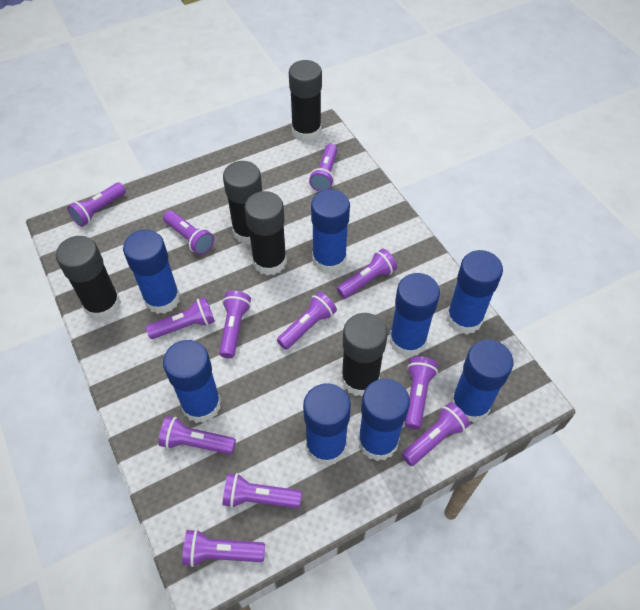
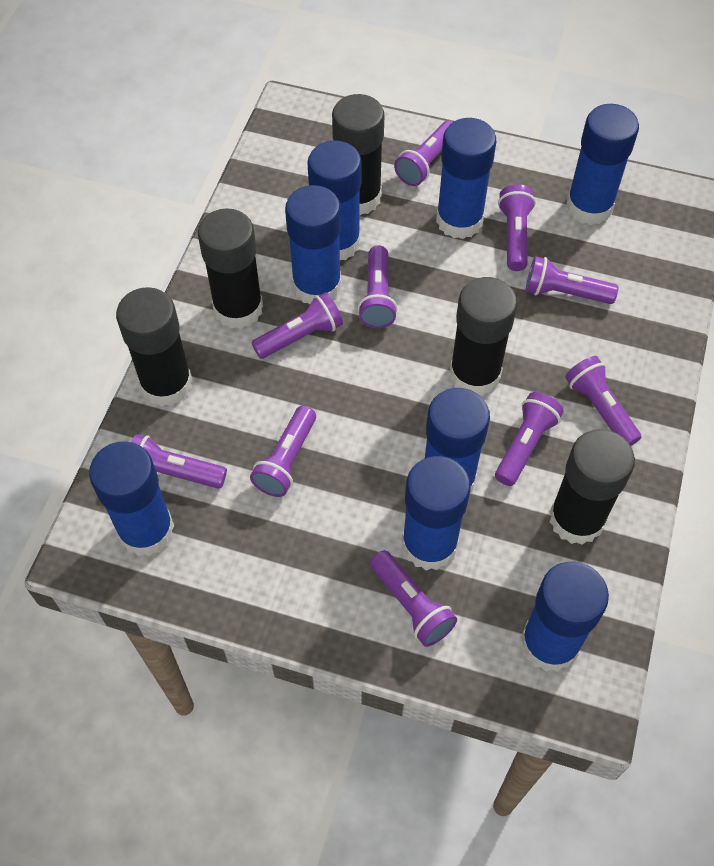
purple flashlight: [67,182,126,227] [146,297,215,339] [158,416,236,455] [163,210,214,255] [182,529,265,567] [219,291,251,358] [223,473,302,509] [277,292,337,350] [309,144,338,192] [337,249,397,299] [401,403,470,466] [405,356,438,430] = 12 -> [131,434,227,489] [250,405,316,497] [251,292,343,359] [358,245,398,328] [370,550,457,647] [394,121,453,186] [495,392,564,486] [498,184,536,271] [526,256,619,304] [565,356,641,446] = 10

